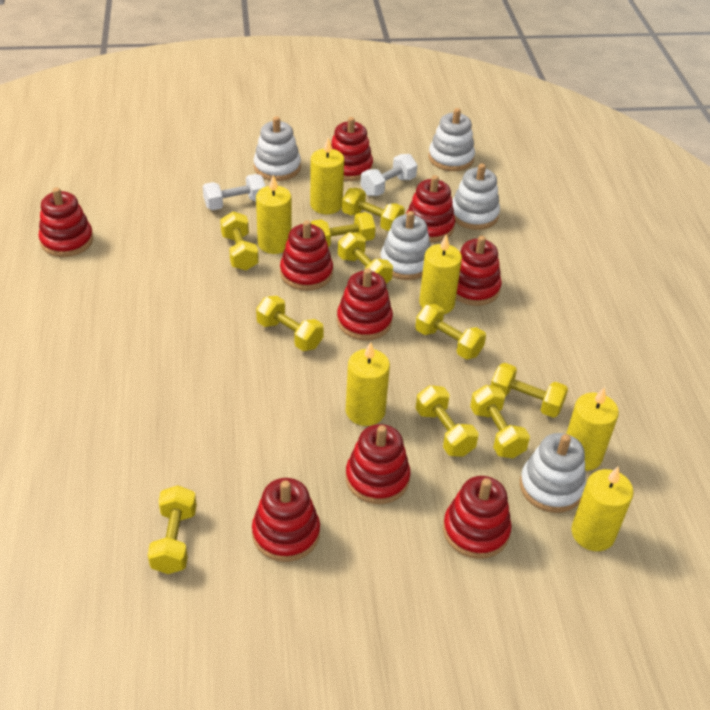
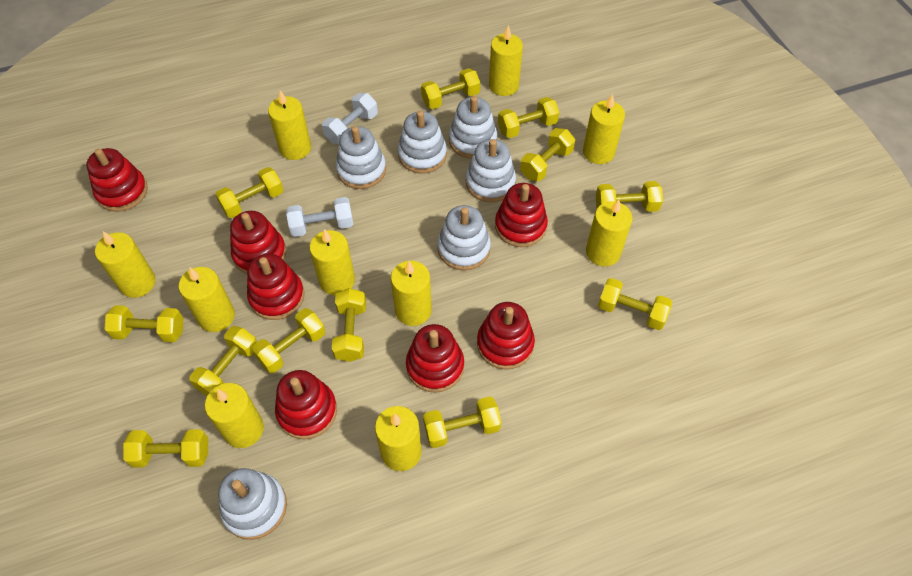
red stacking toy: [38,187,93,257] [252,478,320,562] [280,220,333,291] [331,117,373,181] [337,268,393,340] [346,424,410,504] [406,175,455,242] [443,476,511,559] [456,236,502,306] = 9 -> [86,148,148,212] [230,211,286,274] [247,254,305,320] [275,370,337,439] [406,324,464,393] [477,302,535,370] [495,183,548,247] = 7
white stacking toy: [254,116,301,181] [380,211,431,280] [428,108,475,171] [452,164,500,230] [520,433,586,513] = 5 -> [218,468,287,540] [336,126,386,189] [398,111,447,174] [437,205,491,271] [449,96,497,159] [466,139,516,202] = 6
yellow candle: [256,175,292,254] [310,137,344,214] [346,342,390,426] [419,234,462,314] [566,387,619,471] [571,467,634,551] = 6 -> [95,231,156,298] [179,267,235,332] [205,383,264,448] [268,90,311,160] [309,229,355,295] [375,406,422,471] [391,261,432,326] [489,25,523,96] [583,94,625,164] [586,199,632,266] = 10
yellow dumbbell: [148,485,197,574] [220,212,259,270] [256,296,324,351] [311,212,376,247] [338,232,393,284] [342,188,405,231] [415,304,486,359] [415,385,479,457] [470,385,530,458] [491,363,568,418] = 10 -> [104,305,183,342] [123,429,208,468] [189,326,257,396] [215,167,284,218] [252,308,325,373] [332,288,366,362] [421,68,480,109] [423,396,502,448] [498,97,559,138] [520,128,575,181] [596,181,663,212] [598,278,672,330] = 12

